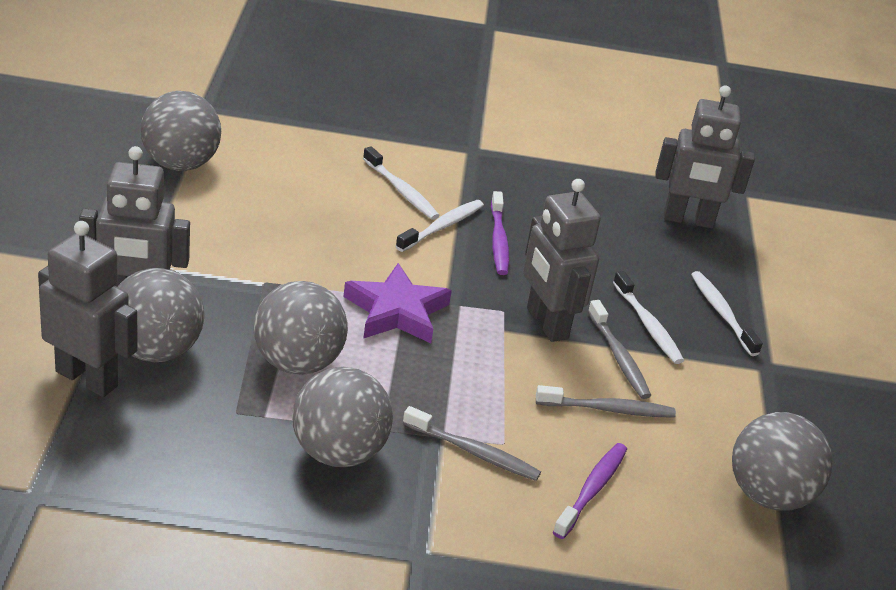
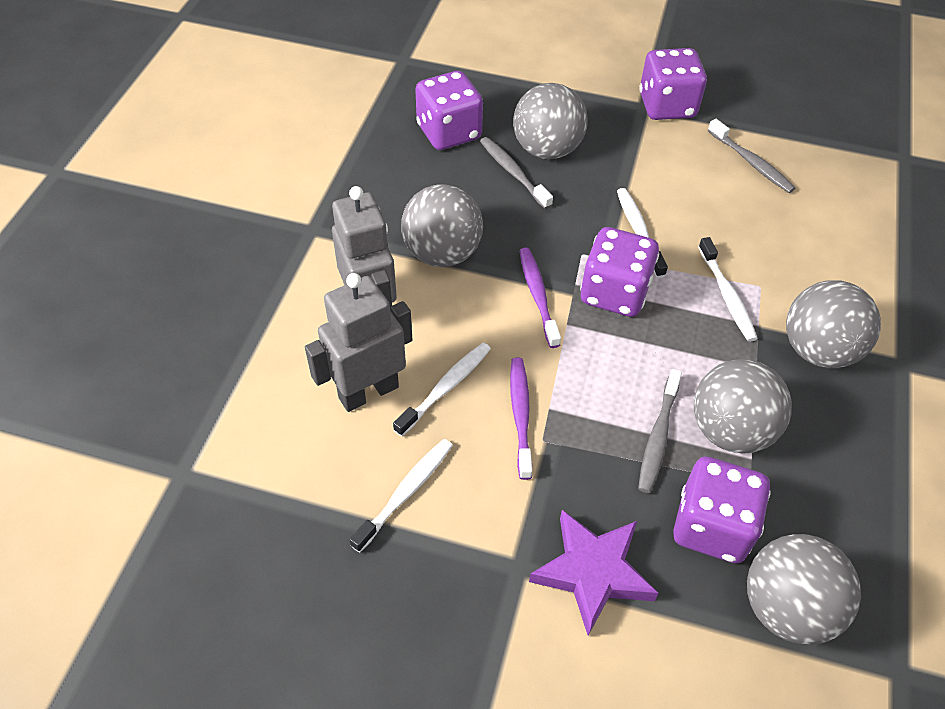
grey robot: [38,221,138,397] [79,146,190,287] [523,179,601,342] [655,85,755,228] = 4 -> [305,273,412,412] [332,186,397,311] = 2
purple dice: none = 0 -> [415,71,483,150] [580,227,659,317] [639,48,707,120] [673,457,771,563] = 4

